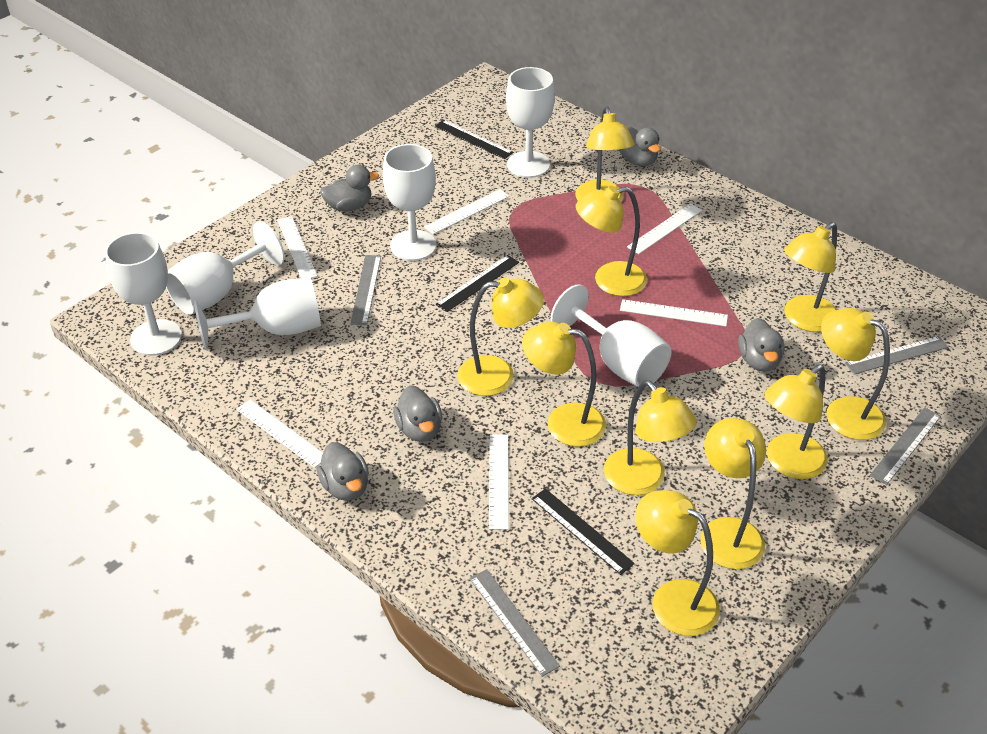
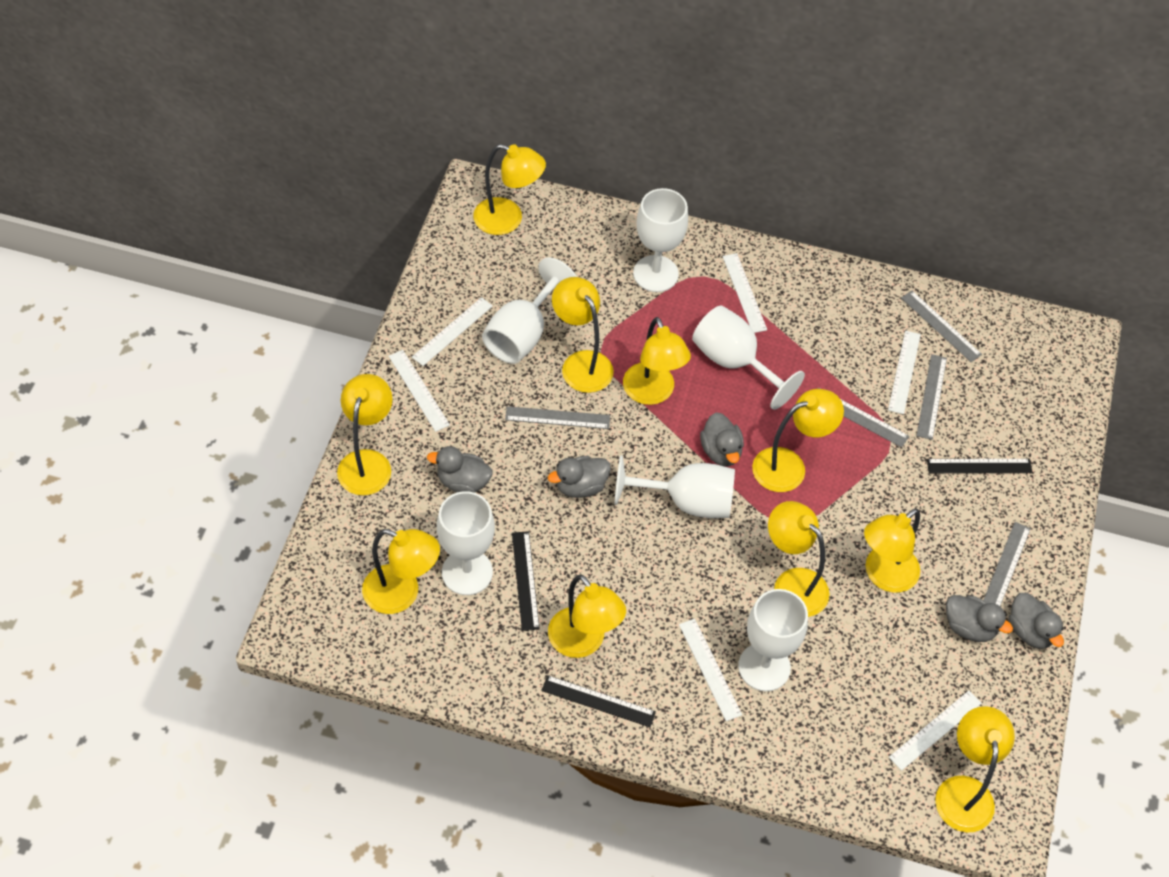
grey ruler: [350,255,381,325] [469,569,560,677] [845,336,949,375] [869,407,941,485] = 4 -> [505,406,610,429] [818,388,909,448] [901,291,982,362] [917,354,947,440] [983,522,1031,606] = 5

